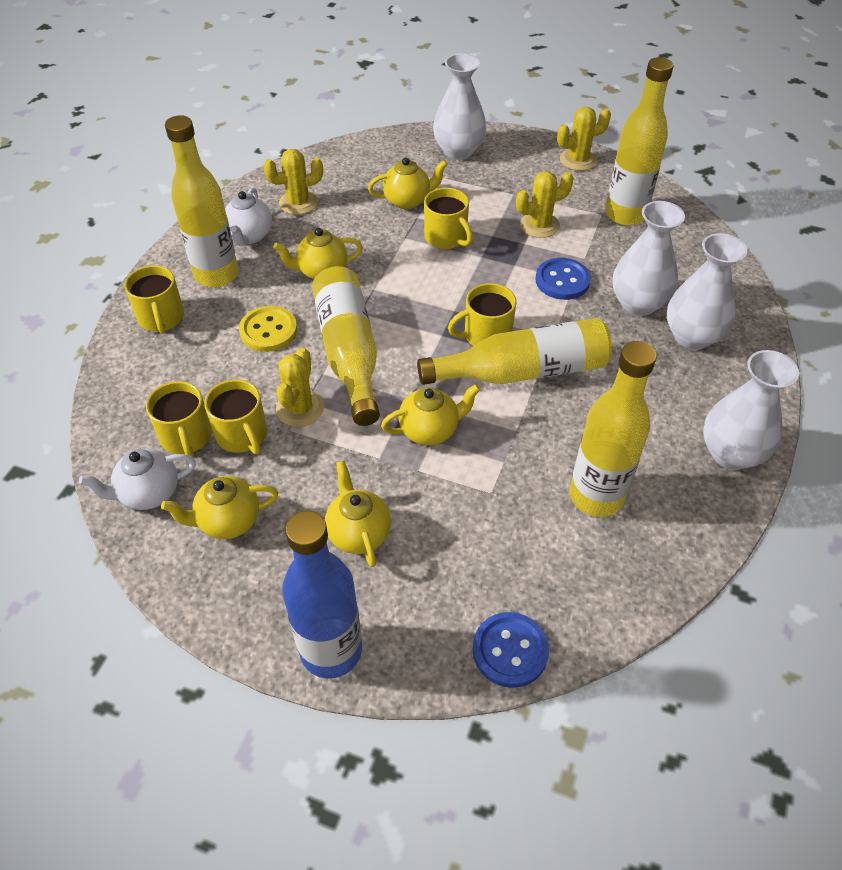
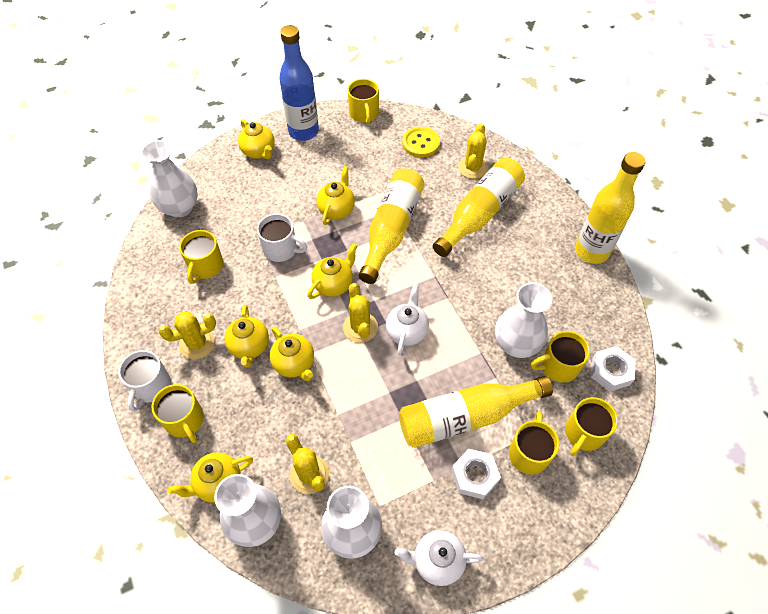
blue button: [473,612,549,688] [535,258,591,300] = 2 -> none = 0
white mug: none = 0 -> [118,350,171,412] [257,214,307,262] = 2
white nut: none = 0 -> [451,449,501,499] [591,346,636,391] = 2
yellow bottle: [165,115,238,287] [312,266,380,426] [417,318,612,385] [570,341,657,517] [605,57,673,226] = 5 -> [359,168,425,284] [399,376,553,448] [433,158,525,257] [575,152,646,264] = 4
yellow mug: [124,265,184,334] [146,381,212,457] [204,379,267,454] [424,188,473,249] [448,283,516,346] = 5 -> [152,384,204,443] [179,230,223,284] [347,79,379,124] [509,412,559,475] [531,331,590,383] [565,397,618,456] = 6
yellow teapot: [161,476,278,539] [273,228,363,279] [325,461,391,567] [368,157,448,209] [381,384,480,445] = 5 -> [168,452,253,503] [224,305,269,368] [238,119,275,159] [270,327,314,381] [307,243,357,299] [316,166,355,225] = 6

